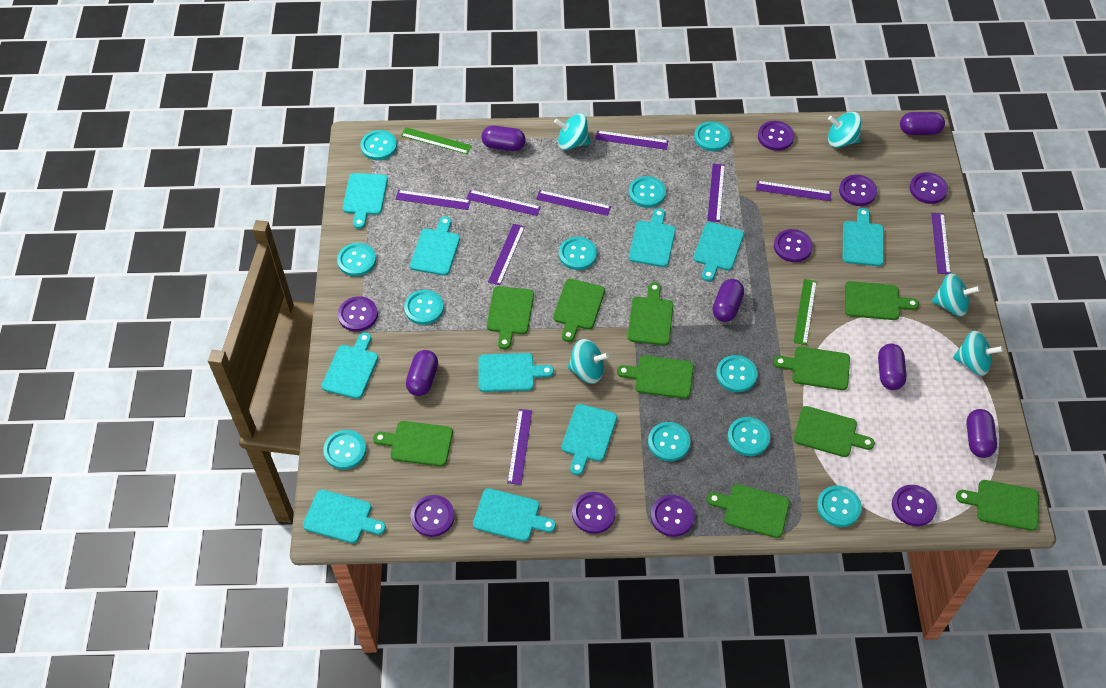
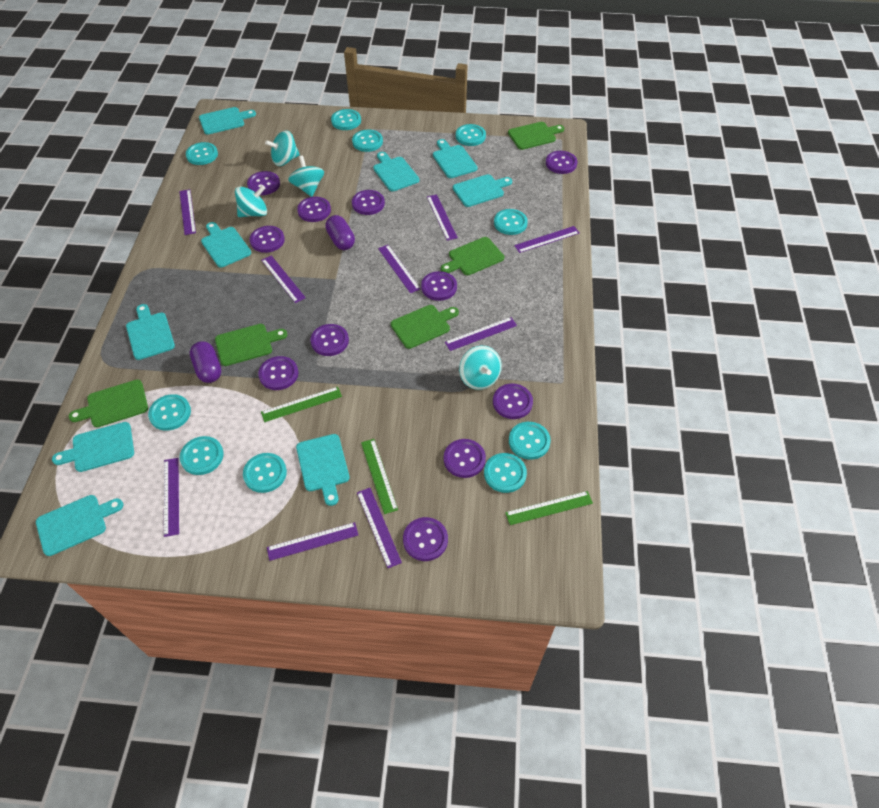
green cutting board: [373,421,453,467] [487,286,534,349] [553,279,605,342] [617,355,694,399] [628,282,673,345] [707,484,790,538] [773,347,850,390] [794,406,875,457] [845,281,919,320] [956,480,1039,531] = 10 -> [69,379,148,427] [215,324,287,366] [391,305,459,349] [441,237,504,275] [508,122,564,150] = 5
green ruler: [401,127,472,154] [793,279,817,345] = 2 -> [261,387,342,422] [361,439,398,514] [505,491,593,525] = 3
purple button: [338,296,378,332] [411,495,455,537] [572,492,616,534] [651,495,695,537] [758,121,794,151] [774,229,813,262] [839,175,877,206] [892,485,937,526] [910,172,948,204] = 9 -> [247,171,280,195] [250,226,285,253] [258,356,298,390] [297,197,331,222] [310,324,349,356] [352,190,385,215] [403,517,448,561] [421,271,457,301] [444,439,486,478] [493,384,533,419] [546,151,577,174] = 11
purple capsule: [406,350,438,396] [481,126,526,151] [712,279,744,322] [878,344,907,390] [900,112,945,135] [966,409,997,458] = 6 -> [190,341,221,383] [325,215,355,250] = 2
turquoise button: [323,430,366,470] [337,243,376,276] [360,130,397,160] [404,290,444,325] [559,237,597,270] [629,176,666,208] [648,422,690,461] [694,121,731,151] [716,355,758,392] [728,417,770,456] [817,485,862,527] = 11 -> [148,394,191,431] [180,436,224,475] [186,142,218,165] [243,453,287,493] [331,109,361,130] [352,130,383,152] [456,124,486,146] [484,453,527,493] [494,209,528,235] [509,422,551,459] = 10
turquoise cutting board: [303,490,386,543] [322,332,378,399] [343,173,388,229] [410,216,460,276] [473,488,556,542] [479,353,554,392] [561,404,617,475] [629,208,676,267] [693,222,744,281] [843,208,884,266] = 10 -> [36,495,123,556] [52,422,134,472] [126,304,175,360] [199,107,256,134] [201,222,251,267] [296,434,349,506] [373,152,419,191] [433,139,477,178] [453,174,512,207] = 9
turquoise spinning top: [554,114,591,150] [568,339,609,384] [828,112,861,148] [932,273,980,317] [953,330,1003,376] = 5 -> [235,185,267,217] [265,130,300,166] [288,156,324,197] [459,346,502,390] = 4

